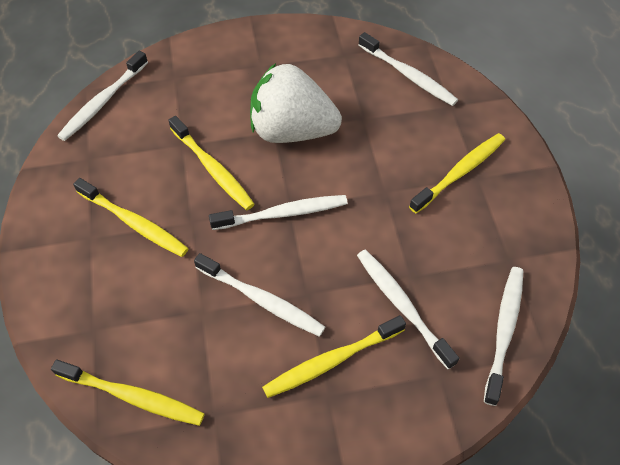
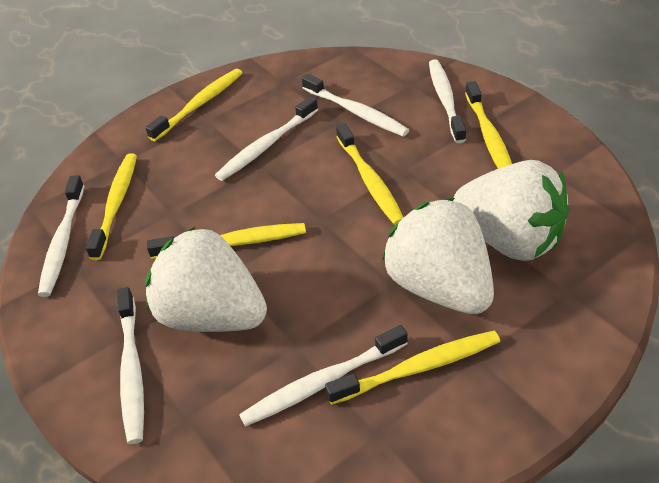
white strawberry: [250,63,342,143] = 1 -> [145,226,267,332] [382,198,494,314] [453,160,569,261] = 3
yellow toothbrush: [51,359,205,426] [73,178,189,257] [168,116,255,210] [262,315,406,398] [409,133,505,213] = 5 -> [86,153,137,260] [145,68,243,141] [147,223,306,259] [325,331,500,405] [336,123,404,225] [465,81,512,169] = 6

